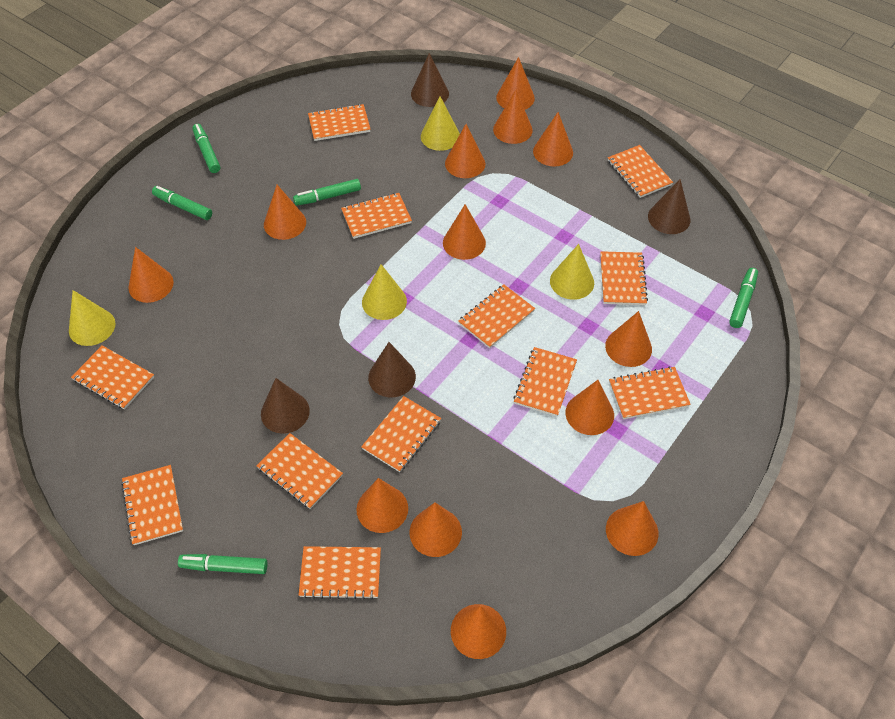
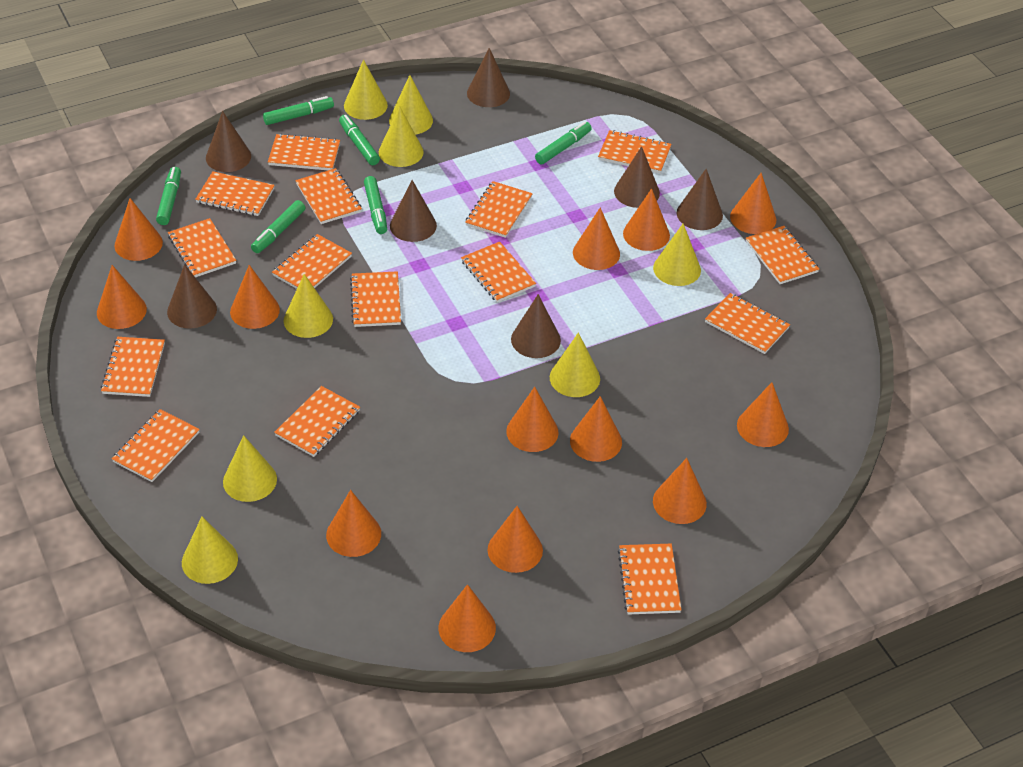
brown cone: [261,378,310,434] [368,342,416,397] [411,53,449,107] [648,179,690,234] = 4 -> [167,264,217,329] [206,111,251,172] [390,180,437,242] [467,48,510,107] [511,294,561,358] [614,146,660,208] [677,169,723,230] = 7
green marker: [152,186,212,220] [178,554,268,574] [192,124,220,173] [293,179,361,206] [729,268,758,328] = 5 -> [156,167,181,225] [251,200,306,253] [263,96,334,125] [339,115,380,165] [364,176,387,234] [535,122,592,164] = 6
orange notebook: [71,345,154,410] [121,465,183,545] [256,433,343,509] [299,546,381,599] [308,104,371,141] [341,193,412,239] [361,396,441,472] [458,284,535,348] [513,347,577,416] [600,251,648,305] [608,145,673,198] [609,366,691,419] = 12 -> [101,337,165,397] [111,409,200,482] [168,218,236,277] [195,171,275,216] [268,133,340,170] [272,234,352,289] [274,386,360,457] [295,168,362,224] [350,271,401,327] [461,242,536,302] [465,181,533,238] [598,130,672,173] [618,544,682,615] [705,293,790,354] [746,226,819,284] = 15
yellow cone: [69,290,116,346] [362,264,407,320] [421,96,460,151] [550,244,594,300] = 4 -> [182,516,238,584] [223,435,277,502] [284,274,333,338] [344,60,388,120] [379,106,424,167] [389,75,433,135] [550,333,600,397] [653,224,701,286] = 8

